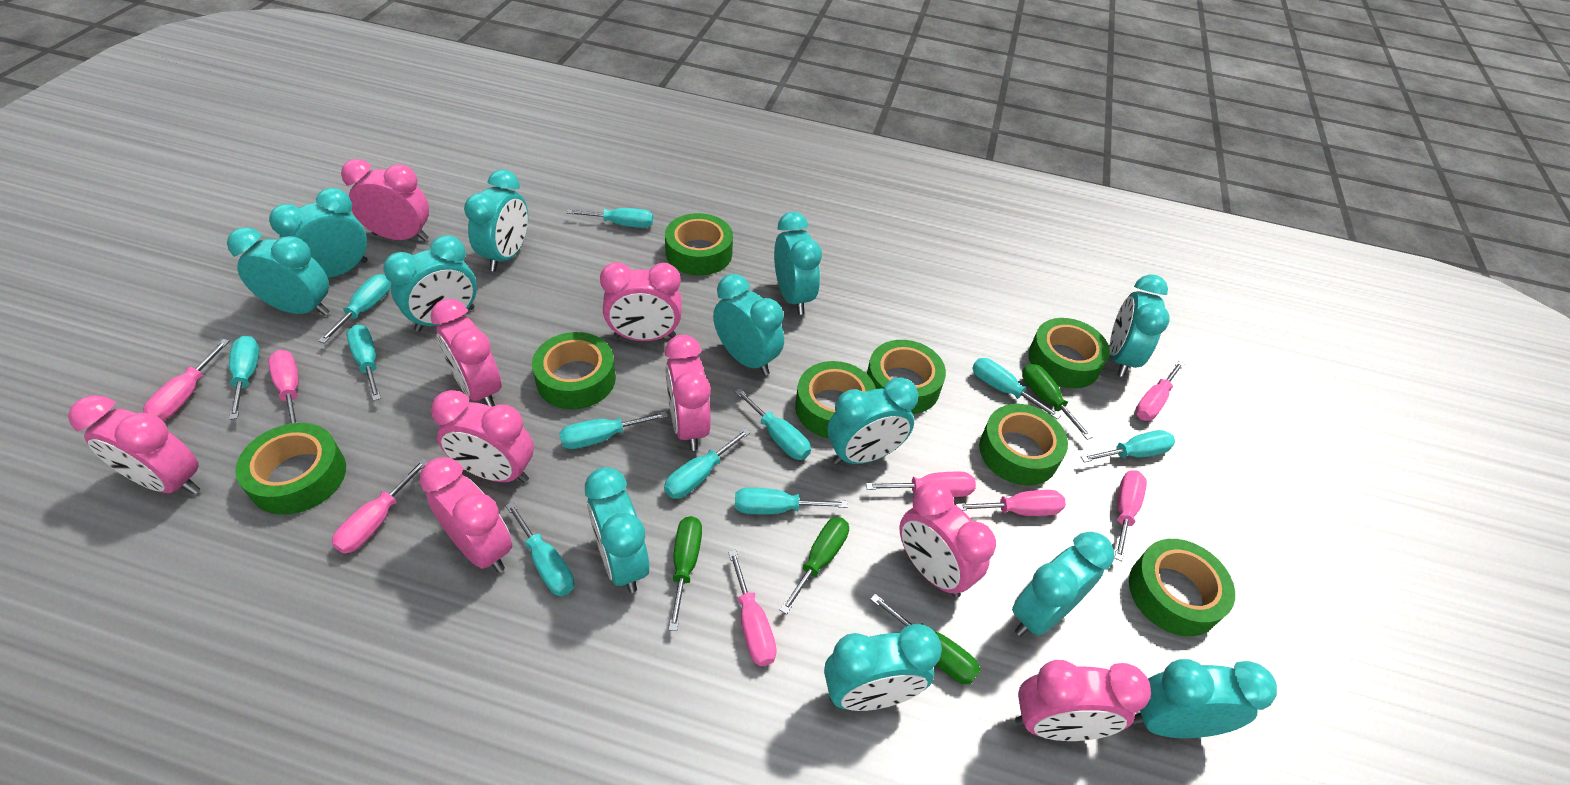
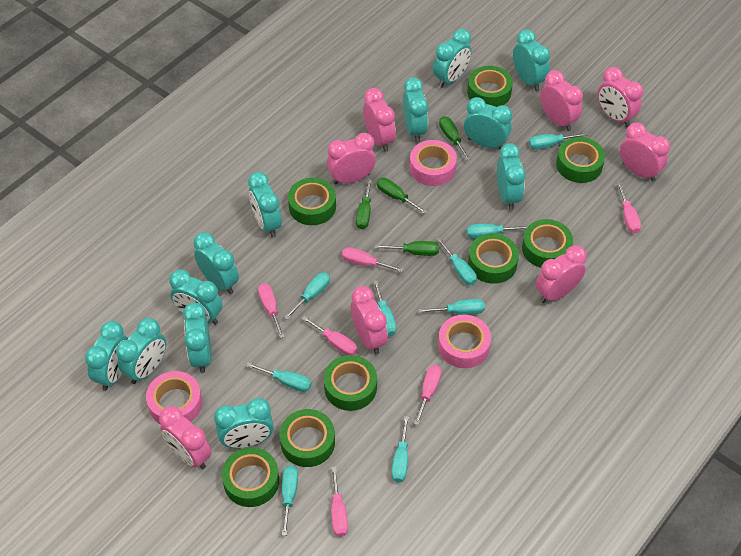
pink clock: [68,395,200,495] [341,159,429,241] [419,457,512,573] [431,299,502,407] [431,390,534,483] [600,262,682,341] [665,335,711,451] [900,482,996,598] [1015,660,1151,741] = 9 -> [159,406,211,469] [327,133,376,184] [351,286,388,354] [363,88,396,152] [536,245,587,303] [540,70,583,131] [597,67,643,127] [620,123,670,181] = 8
pink screwdriver: [143,339,230,420] [268,350,299,424] [332,459,428,554] [728,549,777,666] [866,472,976,497] [956,490,1066,516] [1114,470,1147,561] [1135,361,1184,421] = 8 -> [258,283,285,338] [302,316,358,355] [331,467,348,537] [342,247,404,272] [414,365,442,426] [617,183,641,233] = 6
pink tape: none = 0 -> [146,371,202,424] [410,140,457,186] [438,315,491,368] = 3
turquoise screwdriver: [229,335,260,420] [318,274,391,343] [346,325,381,401] [506,502,574,596] [559,411,668,449] [567,208,653,228] [664,428,751,499] [734,388,811,460] [735,488,848,514] [972,358,1061,420] [1081,430,1175,463] = 11 -> [247,362,312,392] [282,465,298,536] [284,273,330,320] [373,280,396,336] [391,416,409,482] [418,299,485,315] [436,237,477,285] [467,224,529,239] [529,132,587,149] = 9

